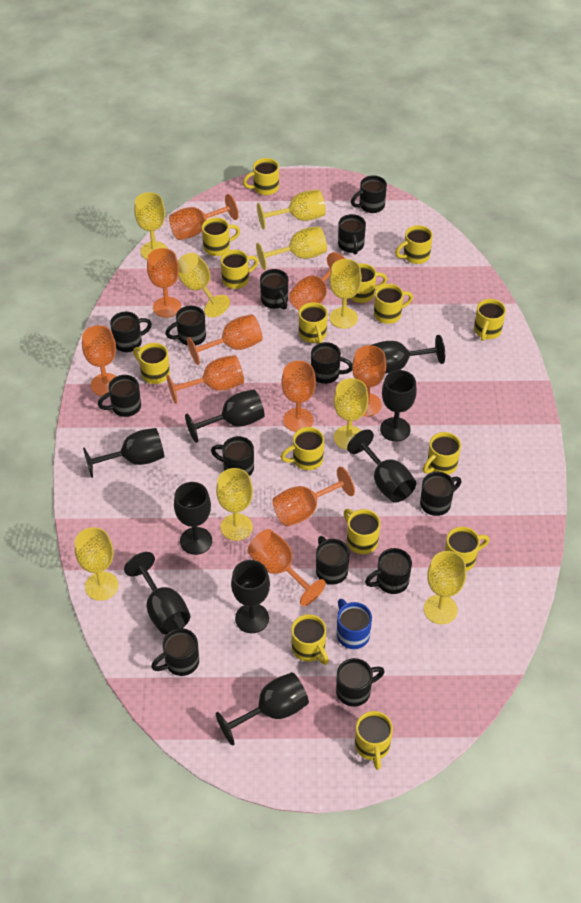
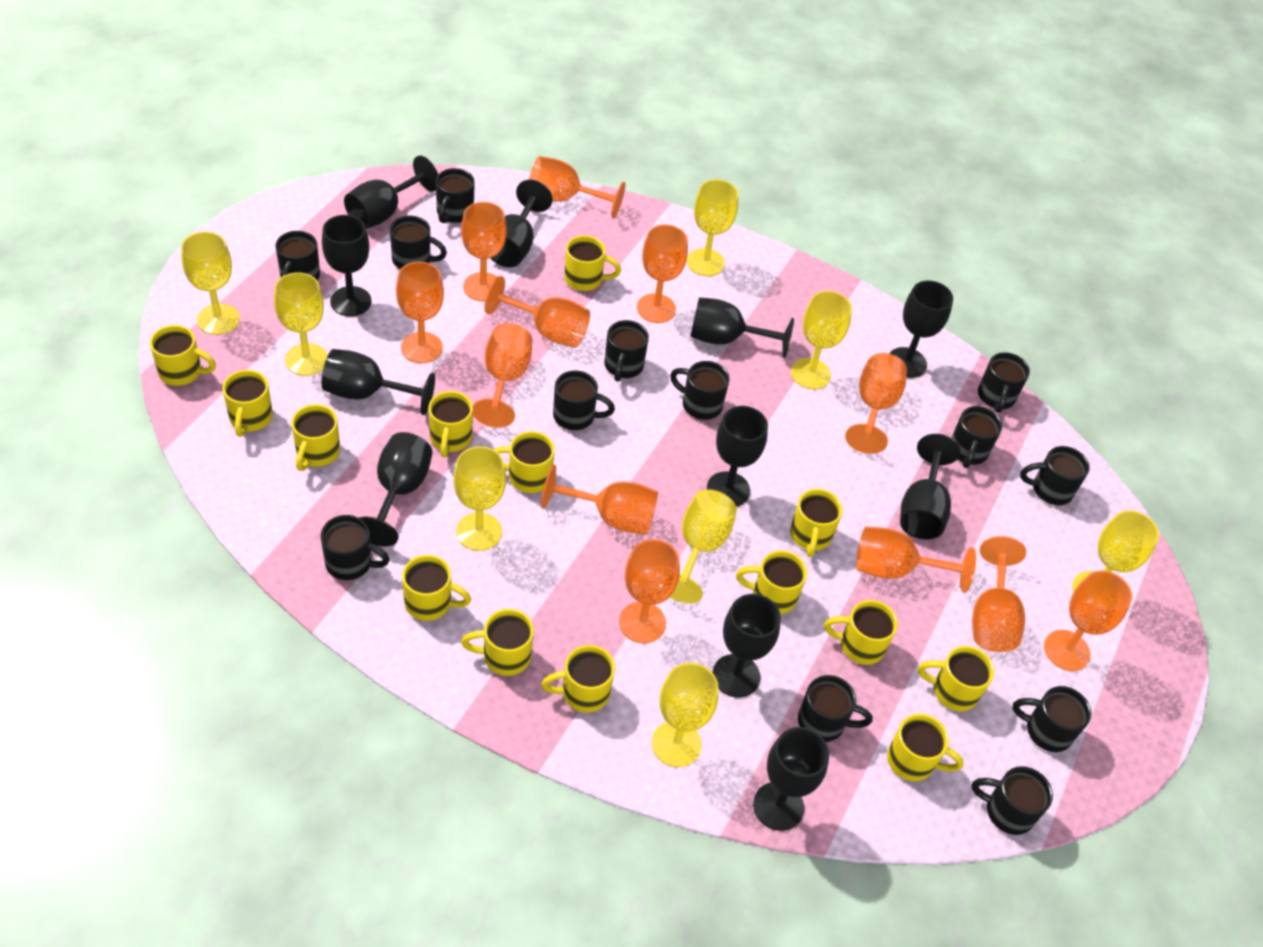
black goblet: [83,428,164,478] [124,552,191,635] [174,482,212,555] [185,389,265,443] [216,672,309,745] [231,560,270,633] [347,429,416,503] [372,335,445,374] [380,370,417,442] = 9 -> [321,349,435,415] [322,215,372,316] [344,156,438,229] [359,432,433,546] [490,180,553,267] [690,297,794,358] [707,406,768,507] [713,594,781,697] [753,727,829,831] [889,281,953,378] [900,434,960,540] = 11
blue mug: [337,599,372,649] = 1 -> none = 0
orange goblet: [82,325,117,396] [147,248,181,318] [166,355,244,404] [169,194,239,240] [187,314,263,365] [248,529,326,606] [273,467,355,527] [282,361,316,432] [289,252,346,310] [352,345,386,416] = 10 -> [396,261,444,363] [461,202,507,302] [473,323,532,428] [484,276,590,348] [529,156,625,219] [541,465,658,535] [619,539,680,643] [637,224,688,323] [845,353,907,454] [856,527,976,592] [972,536,1026,652] [1044,571,1132,671] = 12
yellow goblet: [75,527,119,601] [134,192,167,259] [178,253,230,317] [216,468,253,541] [256,226,327,270] [257,190,326,230] [329,259,362,329] [334,378,368,450] [424,551,466,624] = 9 -> [181,231,240,335] [274,272,328,376] [453,446,506,551] [652,663,718,767] [670,489,737,604] [687,179,738,276] [791,291,852,389] [1072,510,1159,592] = 8
yellow mug: [133,343,170,384] [202,217,240,256] [220,250,258,289] [243,158,279,195] [281,427,324,470] [291,614,329,665] [299,302,328,344] [344,509,381,554] [350,263,387,303] [355,711,393,770] [374,284,413,324] [395,225,433,264] [423,432,461,475] [445,527,489,571] [474,299,506,341] = 15 -> [150,325,216,386] [222,370,273,437] [291,404,340,471] [402,555,471,621] [428,391,473,458] [461,609,534,676] [494,431,555,493] [541,645,615,713] [564,235,621,291] [736,550,807,614] [790,489,843,557] [824,600,898,665] [887,714,964,781] [918,646,994,711] = 14

